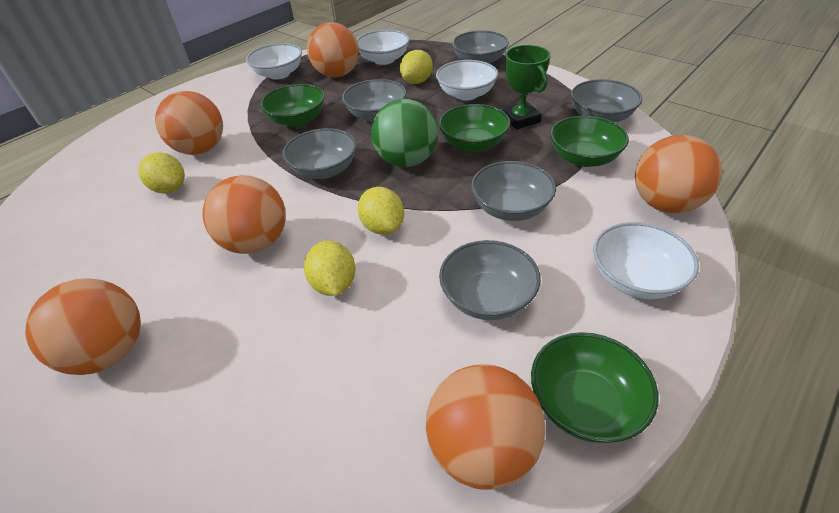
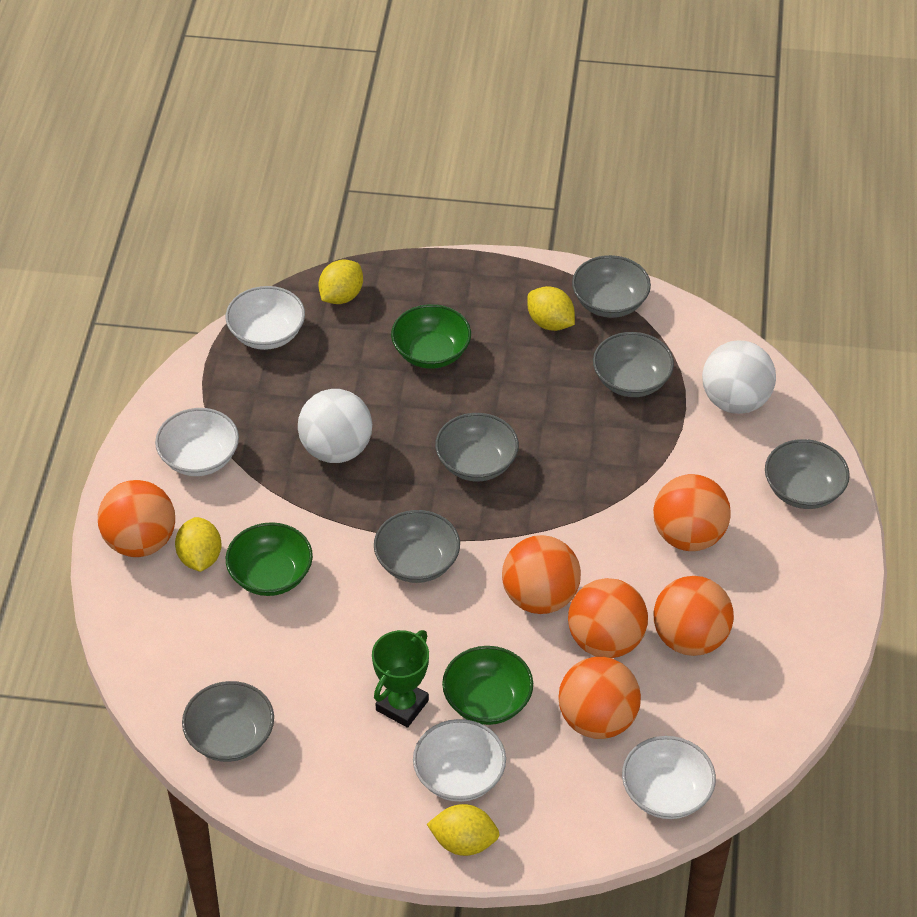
green ball: [371,99,438,167] = 1 -> none = 0
green bowl: [260,84,325,127] [439,104,511,152] [531,332,658,443] [550,116,629,167] = 4 -> [226,522,313,596] [391,304,471,369] [442,646,533,725] = 3
white ball: none = 0 -> [298,389,372,463] [702,341,776,414] = 2

